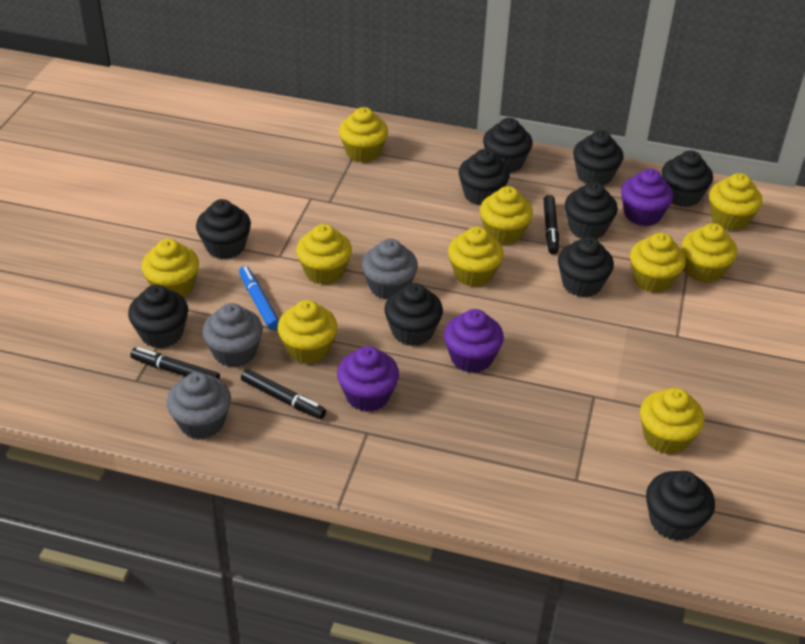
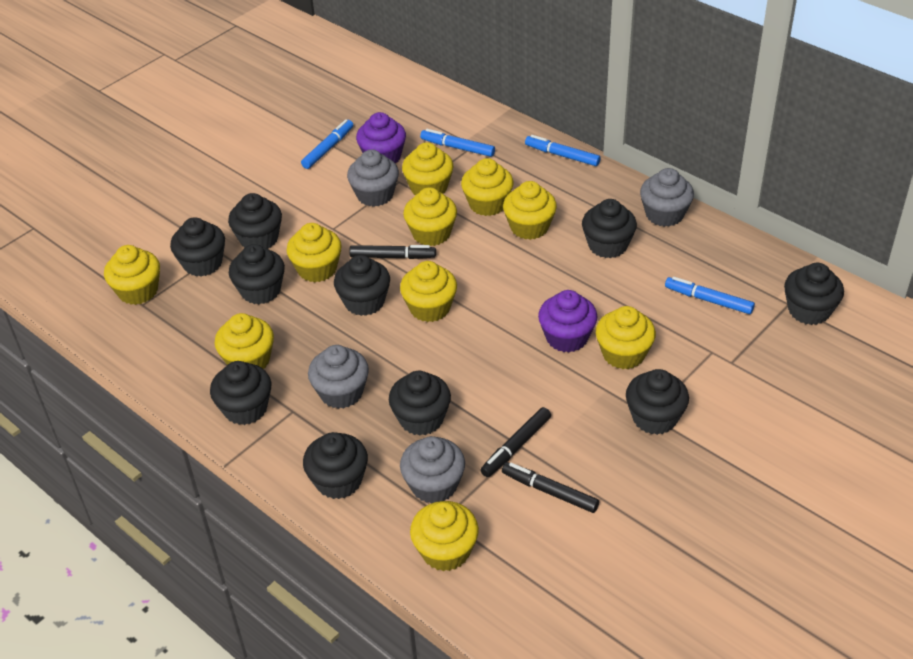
blue marker: [239,266,279,330] = 1 -> [301,119,353,169] [420,129,495,157] [525,135,600,166] [665,277,755,314] = 4
grey cupcake: [167,372,231,439] [202,303,263,367] [362,239,418,300] = 3 -> [308,345,369,409] [347,149,399,207] [400,436,465,503] [640,168,694,227] = 4
purple cupcake: [337,346,399,412] [444,309,504,373] [621,169,674,226] = 3 -> [356,112,406,164] [538,290,597,352] = 2

